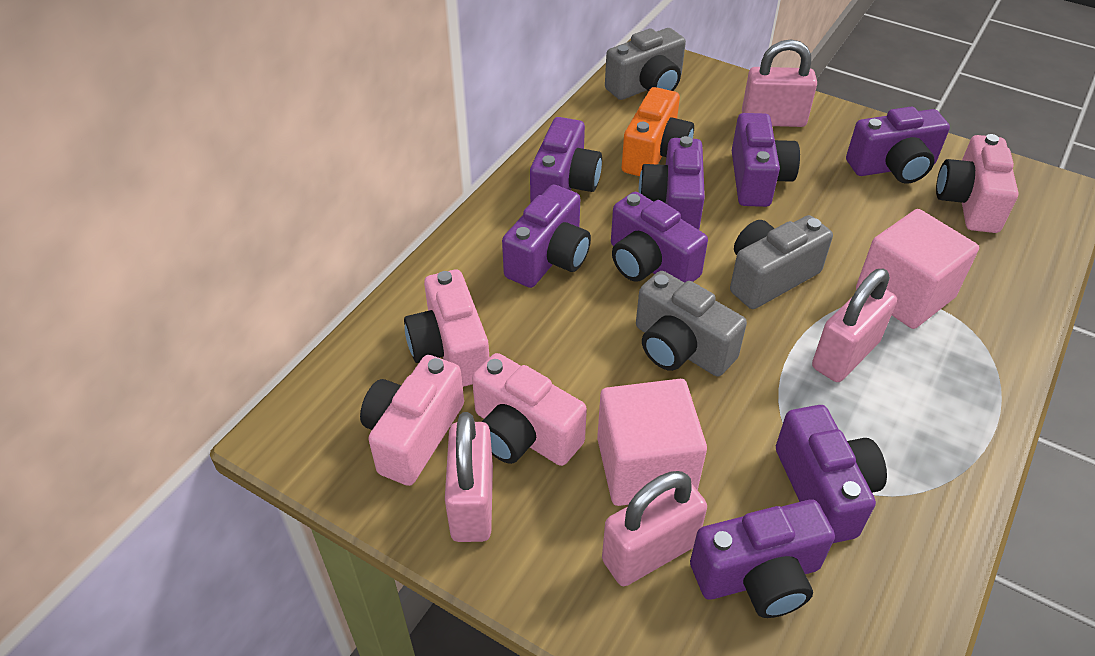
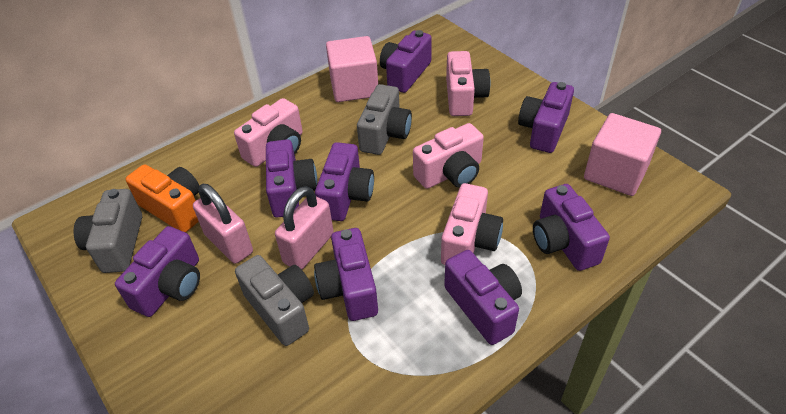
pink padlock: [445,412,493,542] [602,471,707,586] [742,39,817,127] [812,268,897,382] = 4 -> [193,184,253,264] [275,186,334,269] = 2

